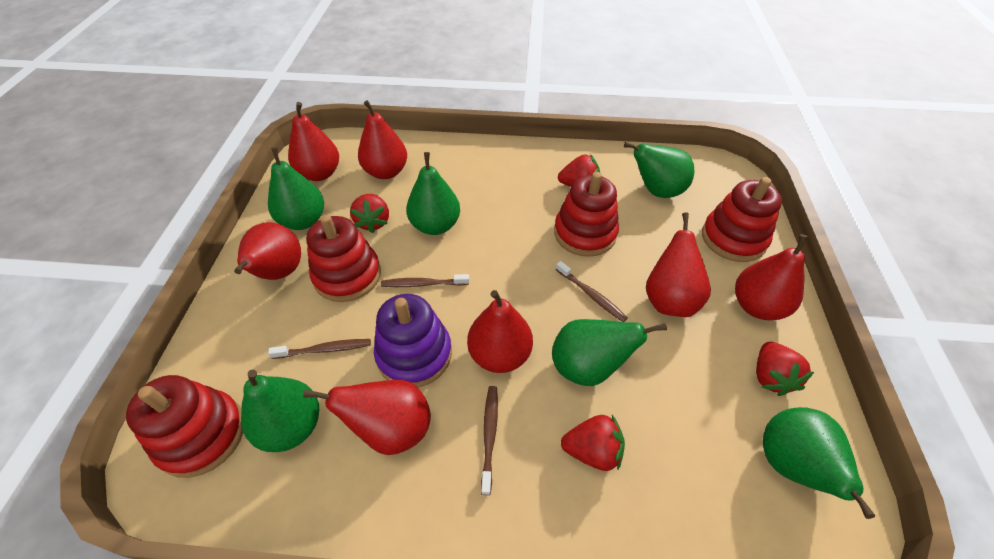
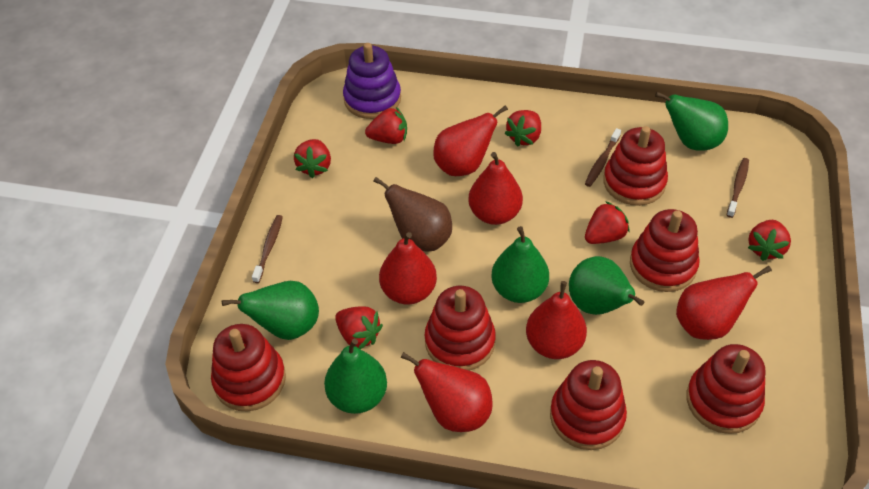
brown pear: none = 0 -> [373,177,452,251] = 1
brown toothbrush: [268,339,371,359] [381,274,469,287] [481,386,498,495] [556,261,628,322] = 4 -> [252,215,283,283] [585,128,621,187] [727,158,749,218] = 3
green pear: [241,369,319,452] [268,147,324,230] [406,152,460,235] [552,319,667,386] [624,142,694,198] [763,407,876,519] = 6 -> [222,281,319,340] [324,339,387,414] [491,226,549,303] [569,256,644,315] [655,92,728,151] = 5
red pear: [234,222,301,280] [288,102,339,181] [303,380,431,455] [358,100,407,179] [467,290,533,373] [646,212,711,317] [735,234,807,320] = 7 -> [379,232,437,305] [401,352,493,432] [433,105,508,176] [469,152,523,225] [526,281,587,359] [676,266,772,340] = 6
red stacking toy: [126,375,243,478] [306,215,381,302] [554,172,619,257] [702,177,782,262] = 4 -> [211,324,286,411] [425,286,496,371] [550,360,627,450] [603,126,668,206] [630,209,700,292] [686,344,765,434] = 6
red strawberry: [350,194,389,233] [558,154,600,187] [561,415,625,471] [756,342,814,396] = 4 -> [294,139,331,178] [335,306,383,349] [365,107,407,144] [505,110,541,147] [585,201,630,244] [748,220,791,261] = 6

